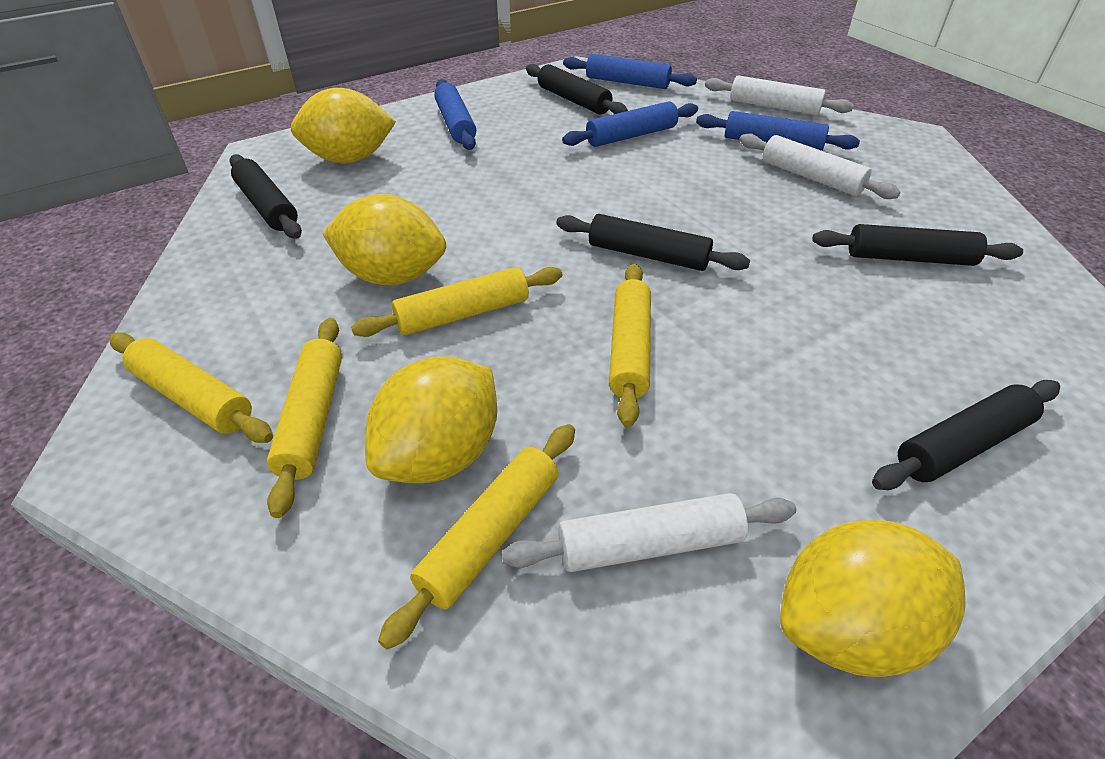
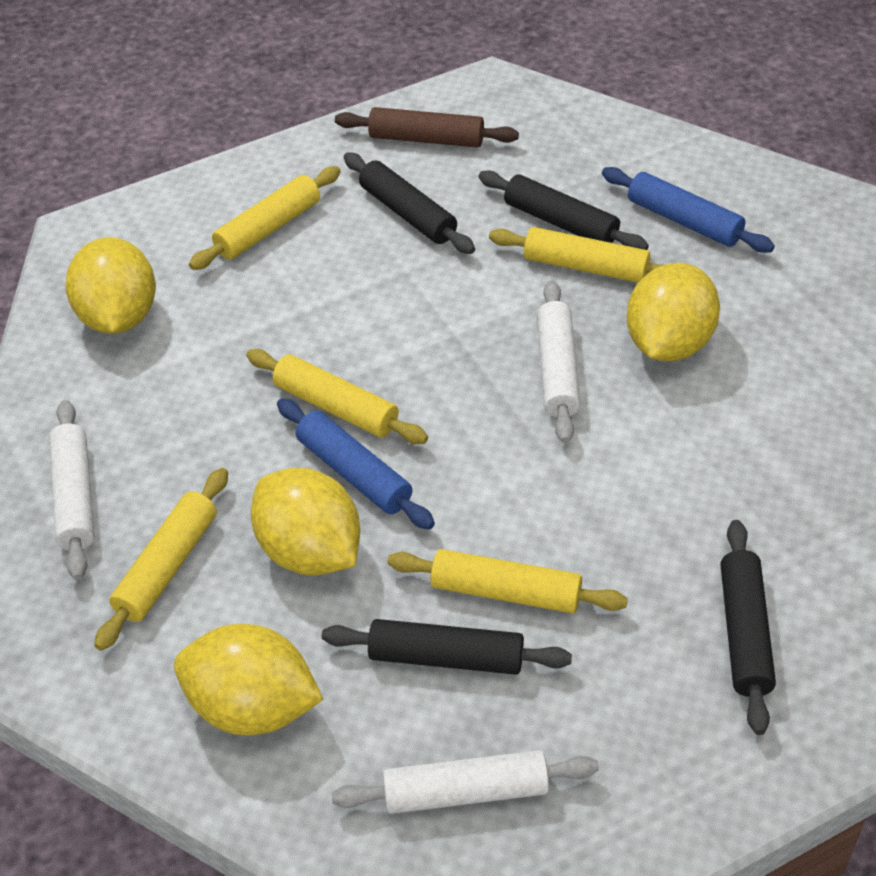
black rolling pin: [229,154,302,239] [526,64,628,115] [556,214,750,271] [812,224,1023,266] [872,380,1060,490] = 5 -> [322,619,572,675] [344,152,475,254] [478,171,649,250] [720,520,776,735] = 4
blue rolling pin: [434,79,476,150] [562,101,698,147] [563,54,697,89] [696,111,860,151] = 4 -> [277,398,435,530] [602,167,775,253] = 2
brown rolling pin: none = 0 -> [335,107,519,148] = 1

